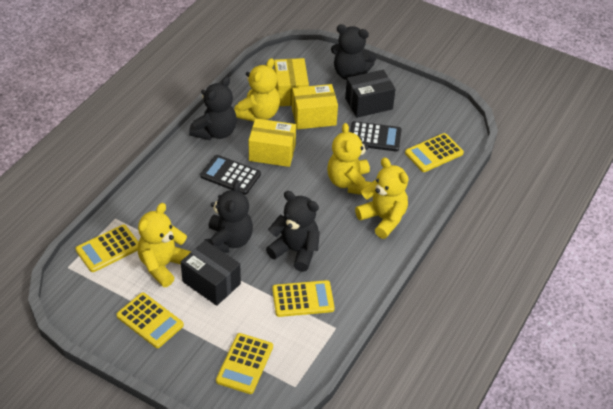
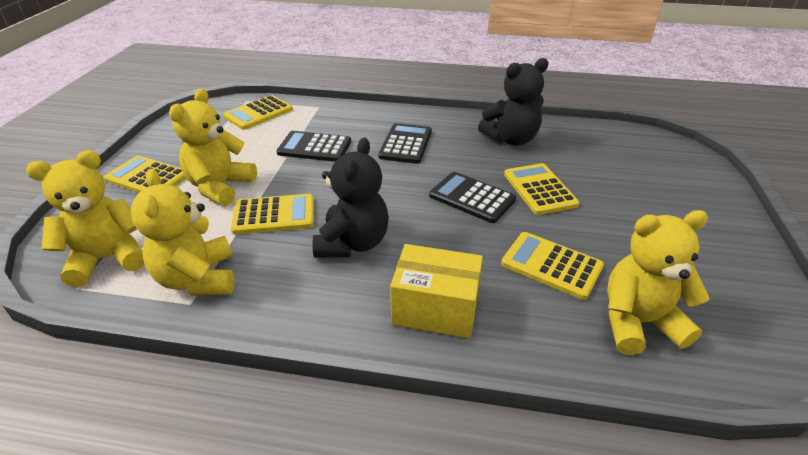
black box: [181,240,241,306] [345,70,396,118] = 2 -> none = 0
black calculator: [200,155,261,195] [350,121,402,152] = 2 -> [277,131,351,162] [378,123,432,164] [429,172,516,223] = 3
black teddy bear: [189,77,237,140] [204,181,253,253] [266,191,320,272] [331,24,376,80] = 4 -> [313,137,389,258] [478,58,549,146] = 2
yellow box: [249,118,296,167] [274,58,309,106] [292,84,338,129] = 3 -> [390,244,483,338] = 1

